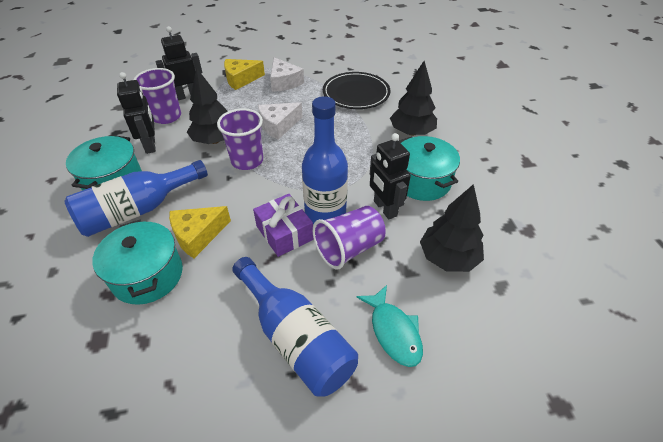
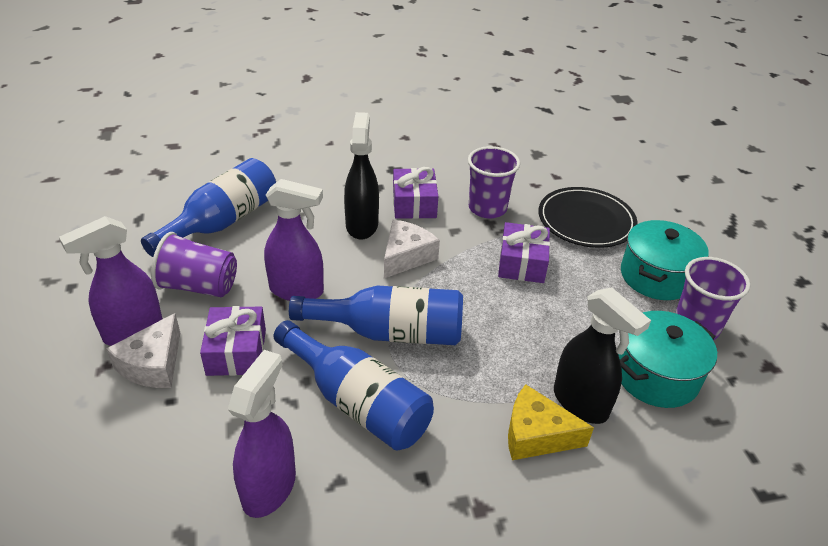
black robot: [117,72,156,154] [155,26,202,100] [370,133,411,219] = 3 -> none = 0
black spray bottle: none = 0 -> [344,112,379,240] [554,288,651,424] = 2
black tree: [187,68,228,144] [390,61,437,136] [420,184,484,272] = 3 -> none = 0
purple gift: [253,194,314,257] = 1 -> [200,306,266,376] [393,167,438,219] [498,222,550,283] = 3
purple spray bottle: none = 0 -> [59,216,163,346] [228,350,296,518] [264,179,324,301] = 3
turquoise fish: [356,285,423,367] = 1 -> none = 0
turquoise pot: [66,136,142,191] [92,220,183,305] [399,136,460,201] = 3 -> [618,311,717,408] [621,220,709,300] = 2
yellow cheese: [169,206,231,258] [224,59,265,90] = 2 -> [508,384,594,460] = 1

